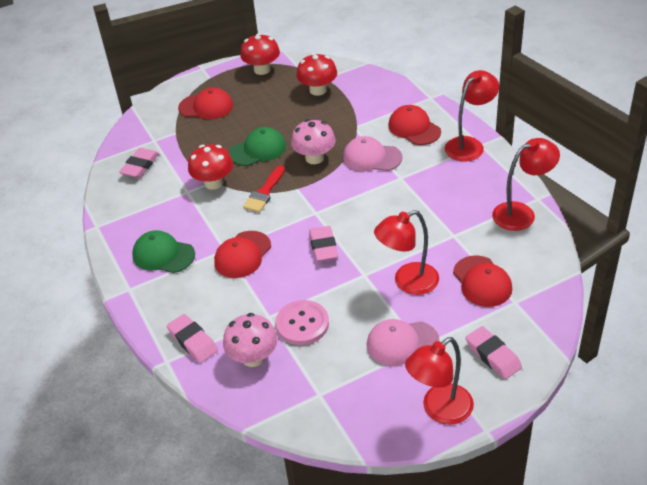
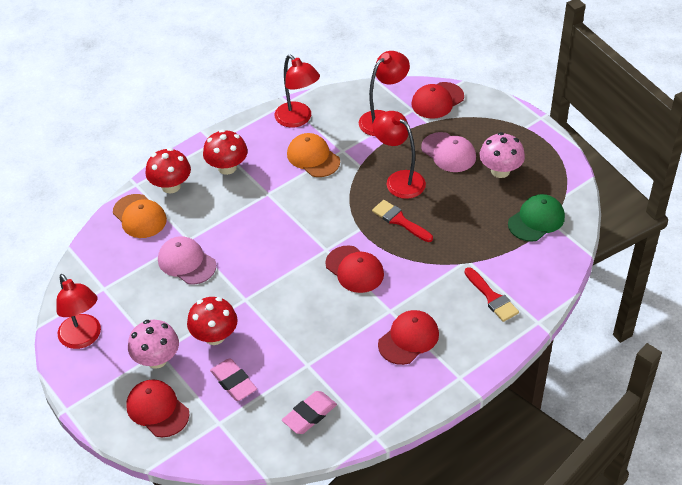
green cap: [132,230,195,273] [229,127,286,166] = 2 -> [508,194,565,242] = 1
orange cap: none = 0 -> [113,194,167,238] [287,133,340,177] = 2
pink button: [276,300,329,345] = 1 -> none = 0
pink eraser: [119,148,159,178] [167,314,218,363] [309,226,338,262] [466,326,522,379] = 4 -> [210,358,257,401] [282,391,337,434] = 2
red brush: [243,165,285,213] = 1 -> [372,200,433,242] [465,267,519,322] = 2

